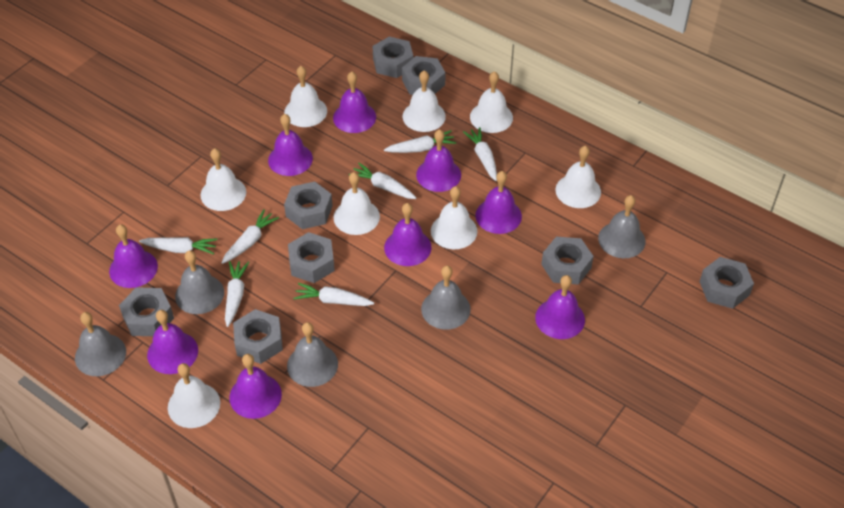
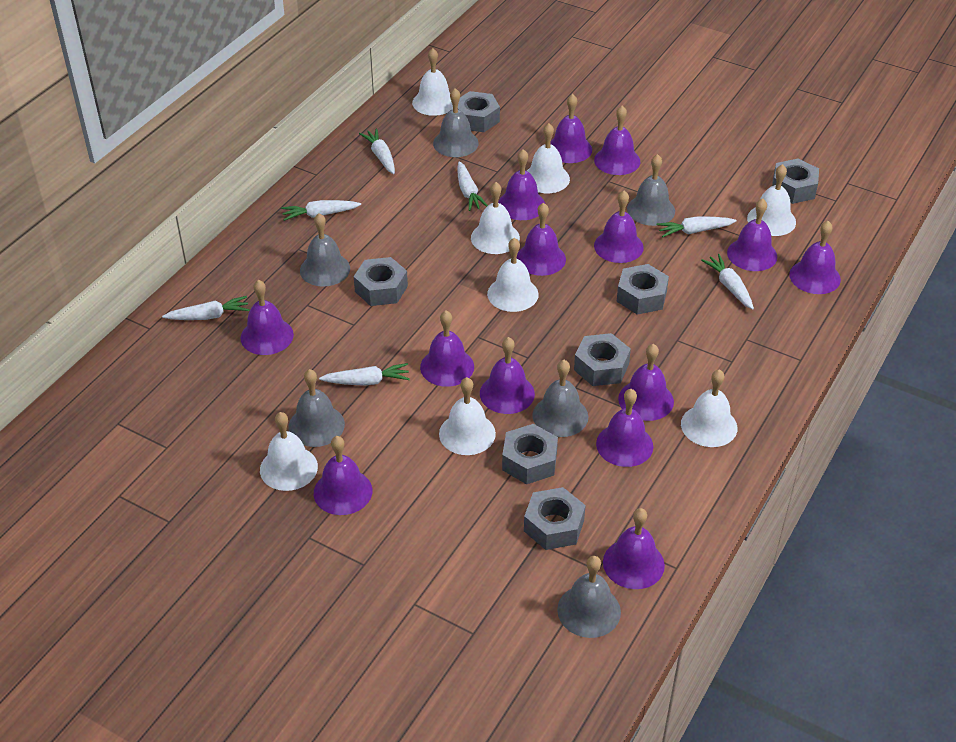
grey bell: [75,312,126,376] [175,250,224,314] [287,322,338,387] [421,266,471,330] [598,195,646,258] = 5 -> [288,369,345,447] [300,213,350,287] [433,88,479,157] [532,360,588,437] [557,556,621,638] [627,154,675,226] = 6
grey nut: [119,287,174,336] [233,309,283,364] [284,181,333,229] [288,232,335,283] [372,37,413,78] [402,56,446,95] [541,237,594,285] [699,257,754,309] = 8 -> [354,257,408,306] [458,91,500,132] [502,424,558,484] [524,487,586,550] [574,333,631,386] [617,264,669,315] [772,159,819,204] = 7
purple bell: [109,224,158,288] [147,310,198,374] [230,354,282,419] [268,114,313,176] [333,72,376,133] [384,203,432,266] [416,129,461,192] [475,171,522,234] [535,275,585,339] = 9 -> [240,280,294,355] [314,436,372,515] [420,311,474,387] [480,337,535,414] [498,149,545,220] [517,203,566,276] [550,94,592,163] [594,106,640,175] [594,191,644,263] [596,389,653,467] [603,508,665,589] [618,344,674,421] [727,198,777,271] [789,221,841,294] = 14

